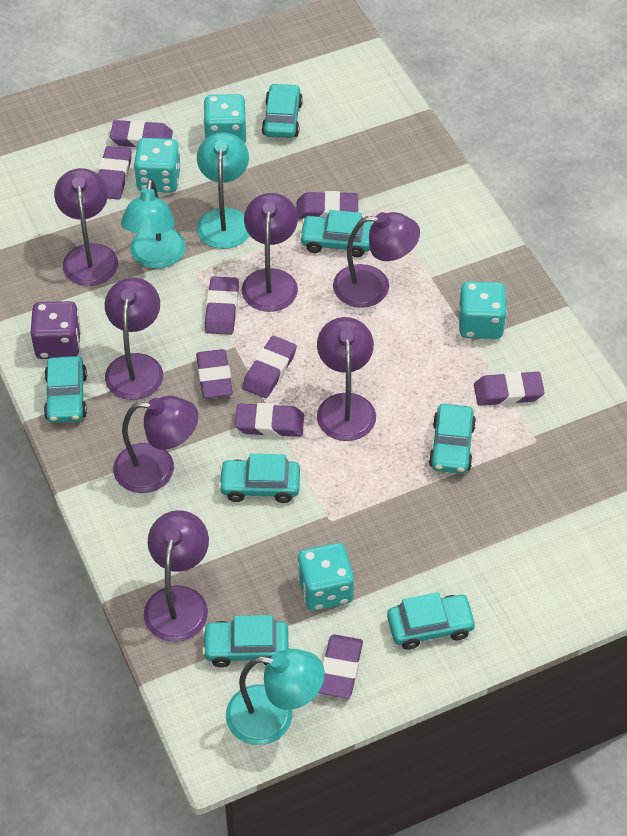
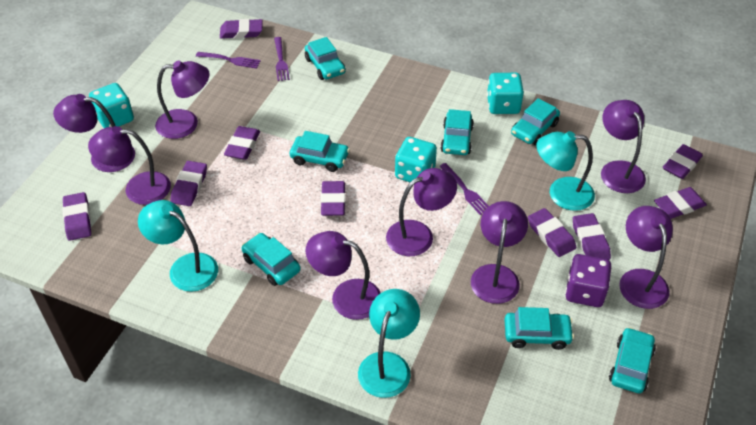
purple fork: none = 0 -> [196,52,260,69] [274,37,290,81] [439,163,489,215] = 3
purple lamp: [54,168,118,286] [105,278,163,400] [113,396,198,493] [144,510,209,642] [242,193,298,312] [317,317,376,441] [333,212,420,308] = 7 -> [53,94,135,172] [88,126,171,205] [155,60,209,139] [306,231,381,320] [386,168,457,256] [471,201,528,304] [601,100,646,193] [619,206,673,309] = 8
turquoise dice: [134,138,181,193] [203,94,246,143] [297,543,354,611] [459,281,507,339] = 4 -> [89,83,134,128] [395,137,437,182] [487,73,524,114] = 3

